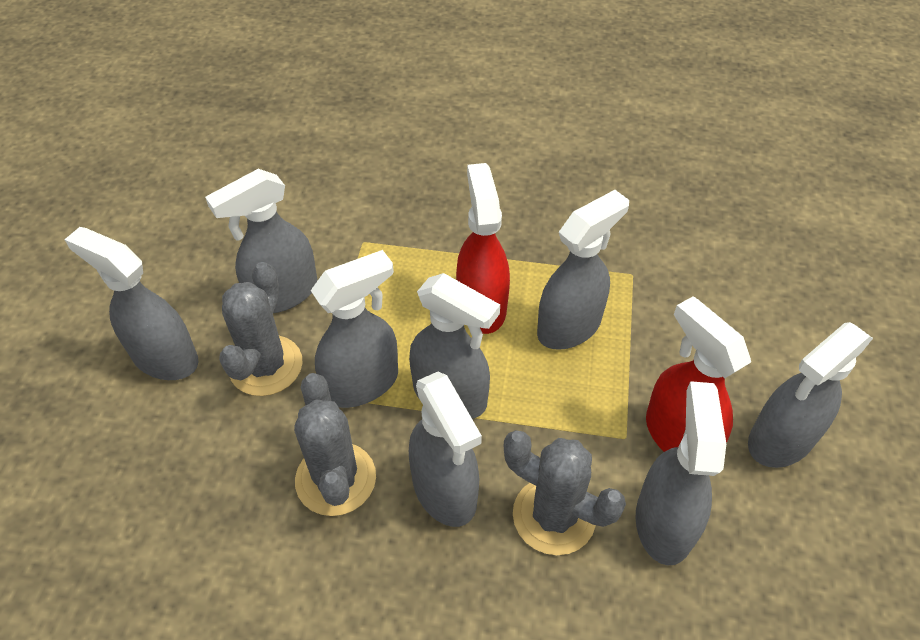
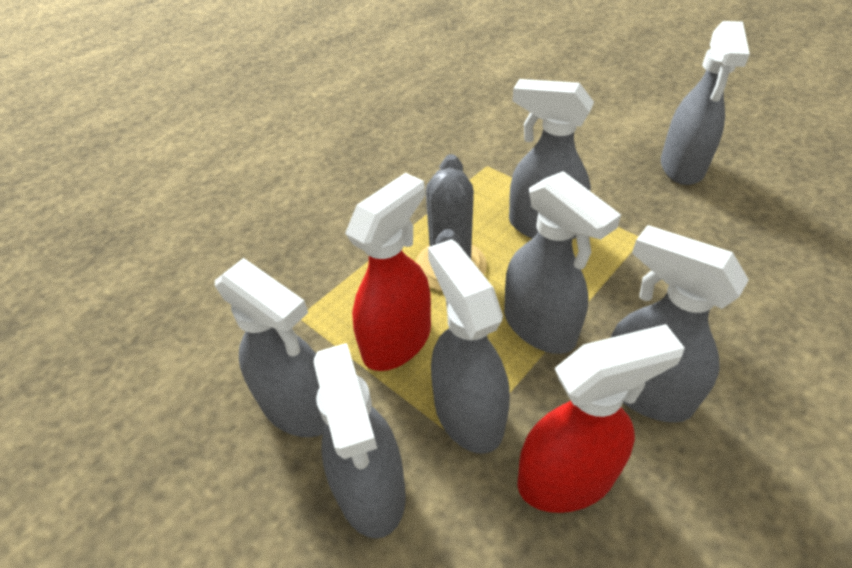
grey cactus: [219,262,303,396] [294,373,376,516] [504,430,626,555] = 3 -> [416,154,487,291] = 1
grey spray bottle: [64,227,198,380] [205,169,317,313] [311,250,398,408] [409,273,500,419] [409,372,482,527] [537,190,629,350] [636,381,726,565] [748,322,873,468] = 8 -> [215,258,325,437] [314,343,406,539] [428,239,510,454] [504,171,621,354] [509,79,594,239] [610,225,749,423] [661,21,750,185] = 7

